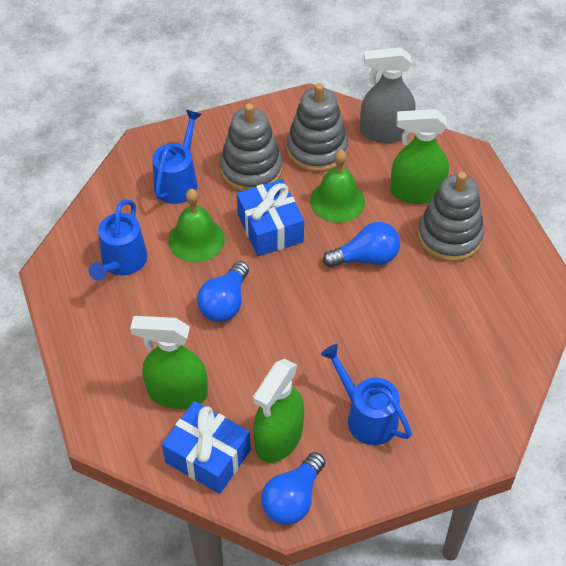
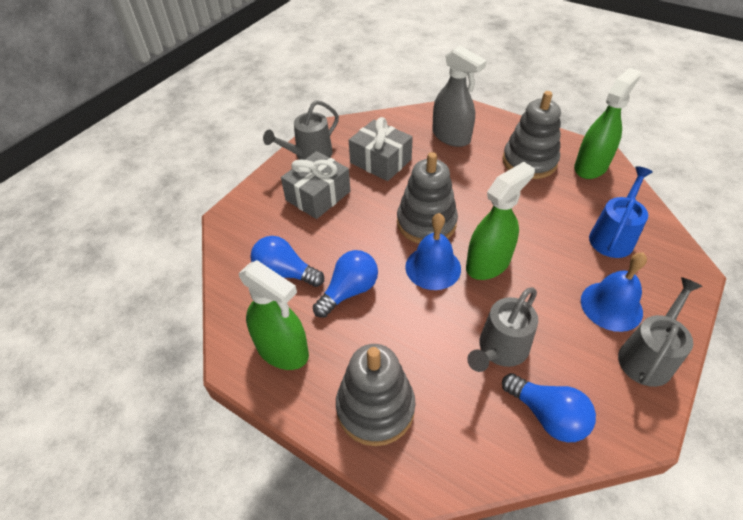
blue bell: none = 0 -> [405,213,461,290] [581,252,647,332] = 2
blue gift: [162,401,251,494] [237,179,304,256] = 2 -> none = 0
blue watering can: [89,199,147,281] [152,110,202,204] [321,344,412,445] = 3 -> [589,166,653,258] = 1
green bell: [168,189,225,262] [310,149,365,223] = 2 -> none = 0
grey gift: none = 0 -> [281,151,350,219] [349,117,413,181] = 2
grey watering can: none = 0 -> [263,100,339,160] [467,287,538,372] [618,277,703,387] = 3

